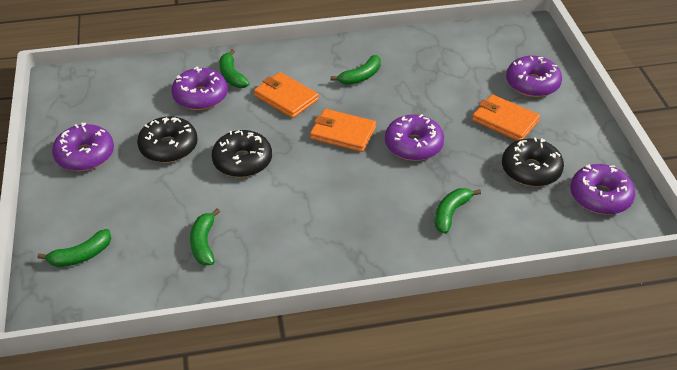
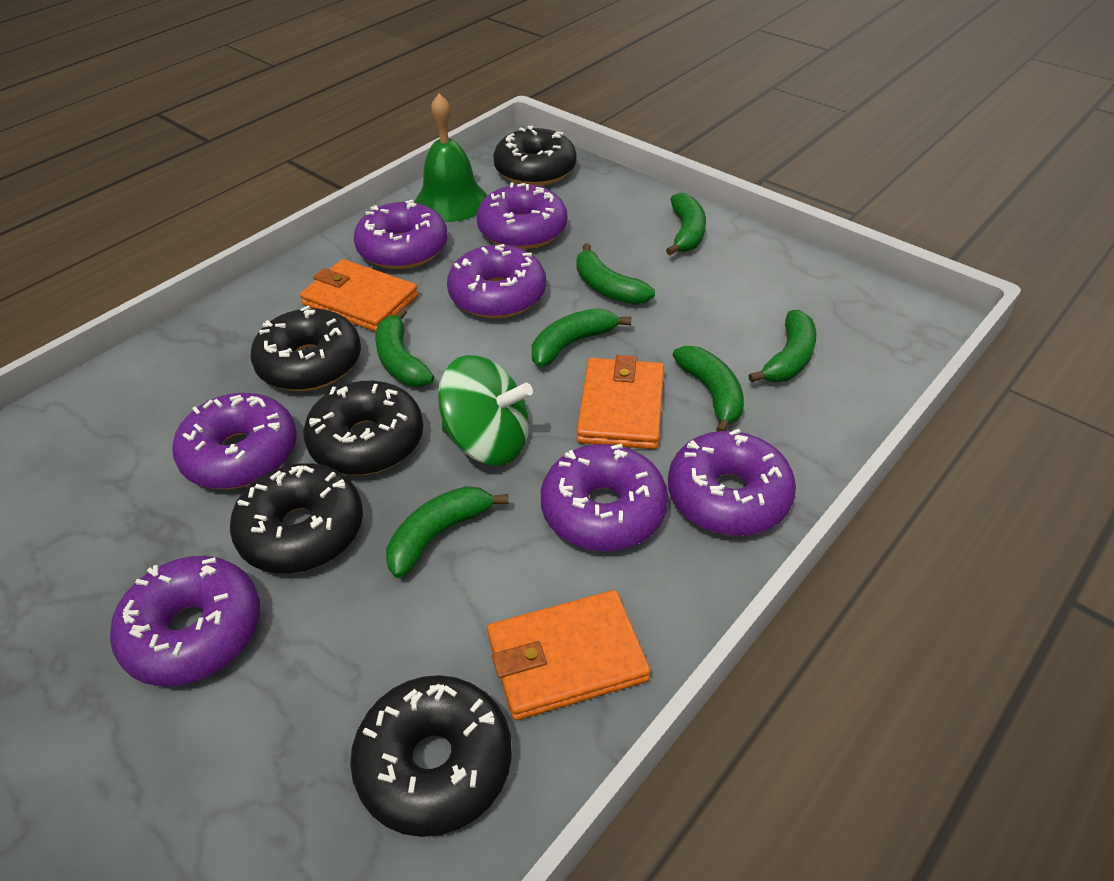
black donut: [137,116,198,163] [212,130,272,177] [502,138,564,187] = 3 -> [230,463,363,574] [251,306,361,391] [303,381,423,475] [350,675,512,837] [493,125,577,186] = 5
green banana: [37,229,111,267] [190,208,220,265] [219,49,250,88] [330,55,381,85] [435,188,481,234] = 5 -> [375,308,434,387] [386,486,508,578] [532,308,631,367] [577,244,655,305] [666,193,706,255] [673,346,744,432] [748,310,816,383] = 7
green bell: none = 0 -> [415,94,487,222] = 1
green spinning top: none = 0 -> [438,355,533,465] = 1
purple donut: [52,123,114,171] [172,67,228,110] [385,114,444,161] [506,56,562,97] [571,164,635,215] = 5 -> [110,556,260,686] [172,393,297,489] [354,200,448,269] [447,244,546,319] [477,182,567,249] [541,444,668,551] [668,429,796,536] = 7

